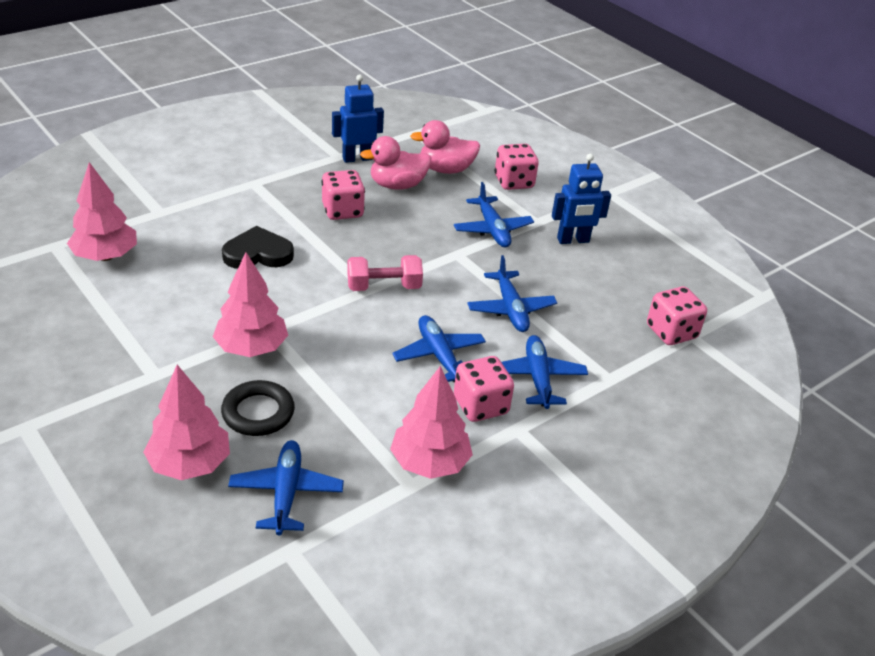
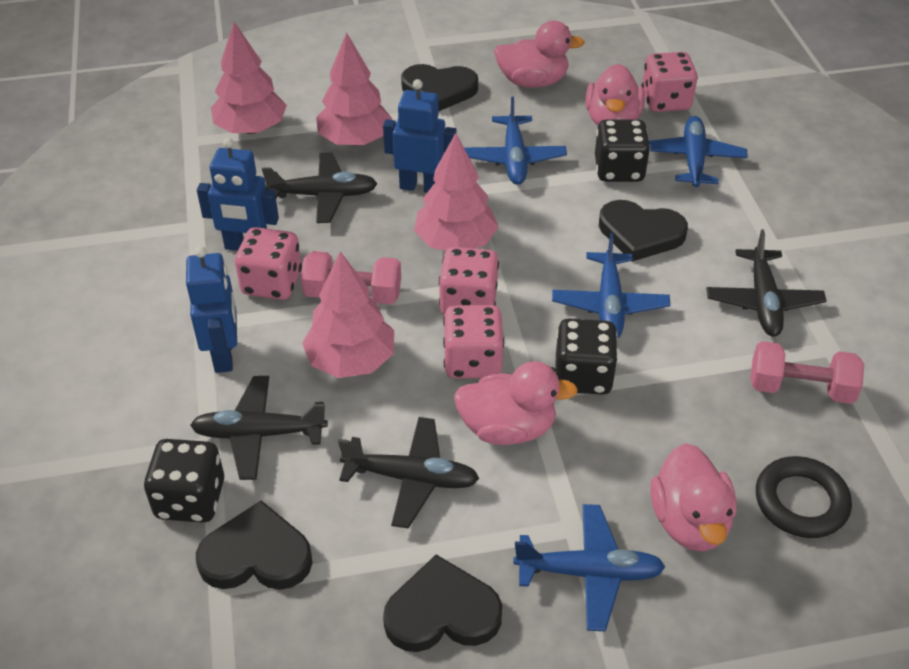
black dice: none = 0 -> [144,439,224,523] [555,318,618,395] [595,119,650,182] = 3
black heart: [222,226,294,269] = 1 -> [196,500,312,590] [383,554,502,652] [401,64,478,112] [599,200,688,262] = 4
black plane: none = 0 -> [190,376,328,480] [262,152,377,223] [338,417,479,529] [706,229,826,337] = 4
blue plane: [228,440,344,535] [392,315,486,382] [454,182,534,247] [467,255,557,332] [501,335,588,409] = 5 -> [464,97,567,185] [513,504,665,631] [552,233,671,339] [649,116,748,188] = 4
blue robot: [332,75,384,163] [552,154,611,244] = 2 -> [186,246,237,373] [197,138,279,251] [383,79,457,193] = 3
pink duck: [360,136,431,190] [410,120,480,174] = 2 -> [454,361,578,445] [494,21,585,88] [586,64,645,126] [650,443,736,552] = 4
pink dumbbell: [347,255,423,291] = 1 -> [301,251,401,304] [750,341,864,404] = 2

